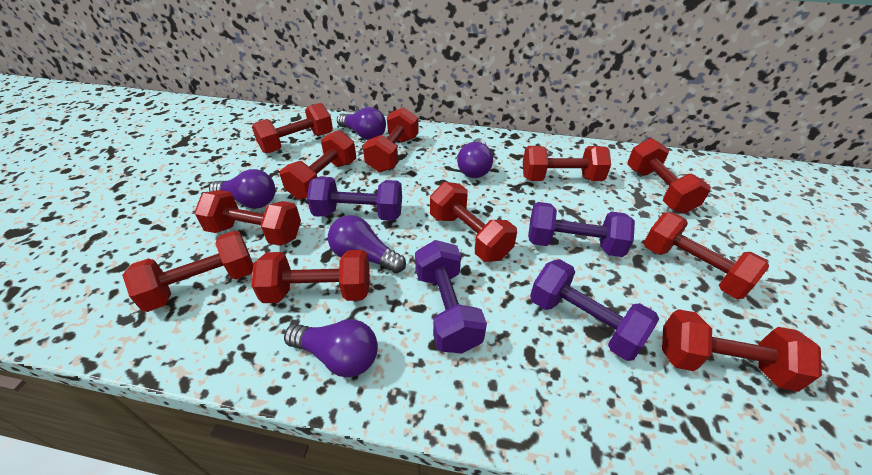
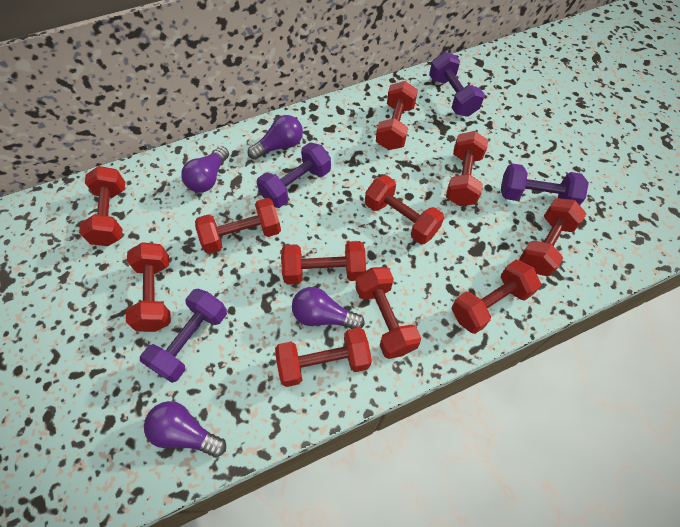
purple light bulb: [209,169,275,209] [284,319,378,377] [328,215,406,273] [337,107,386,140] [457,138,493,178] = 5 -> [144,401,226,458] [181,146,229,193] [247,115,303,160] [292,287,365,329] = 4

